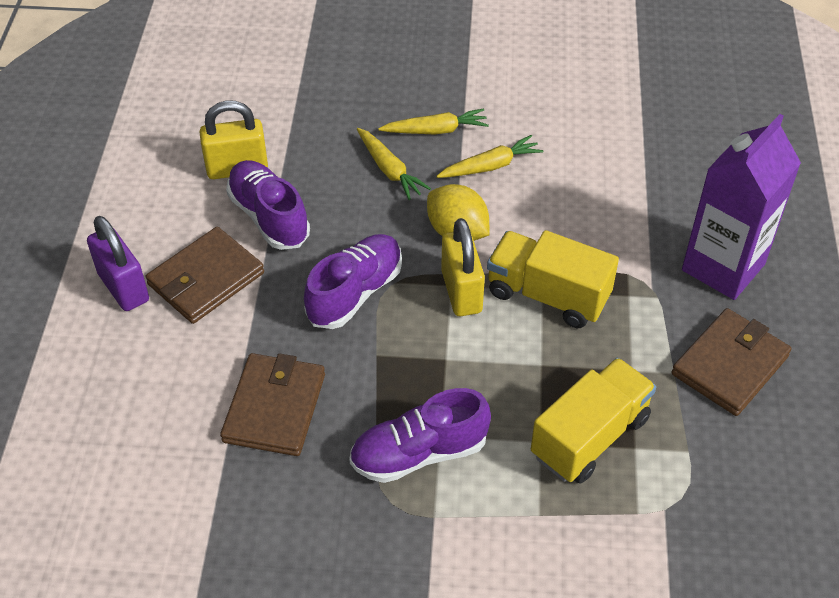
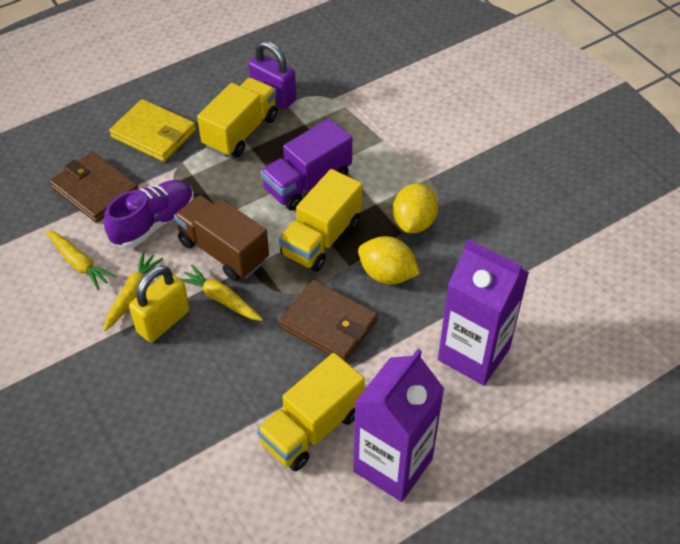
brown truck: none = 0 -> [174,195,269,281] = 1
brown wallet: [146,227,264,324] [220,353,325,456] [671,308,792,416] = 3 -> [50,152,139,223] [279,280,378,362] = 2
purple carton: [682,114,801,300] = 1 -> [353,349,444,502] [438,239,529,385] = 2
purple shoe: [226,160,310,250] [304,234,402,329] [349,388,491,483] = 3 -> [104,180,194,248] = 1
purple truck: none = 0 -> [260,119,352,211] = 1
yellow lemon: [427,184,490,241] = 1 -> [358,236,420,284] [393,183,438,233] = 2
yellow padlock: [200,100,268,179] [441,218,485,316] = 2 -> [129,265,190,342] = 1
yellow truck: [487,230,619,328] [531,358,656,484] = 2 -> [197,78,278,157] [257,353,365,471] [279,169,362,272] = 3
yellow wallet: none = 0 -> [109,99,196,162] = 1

